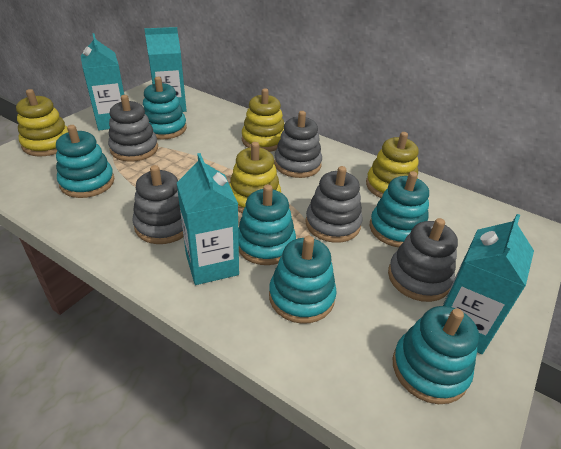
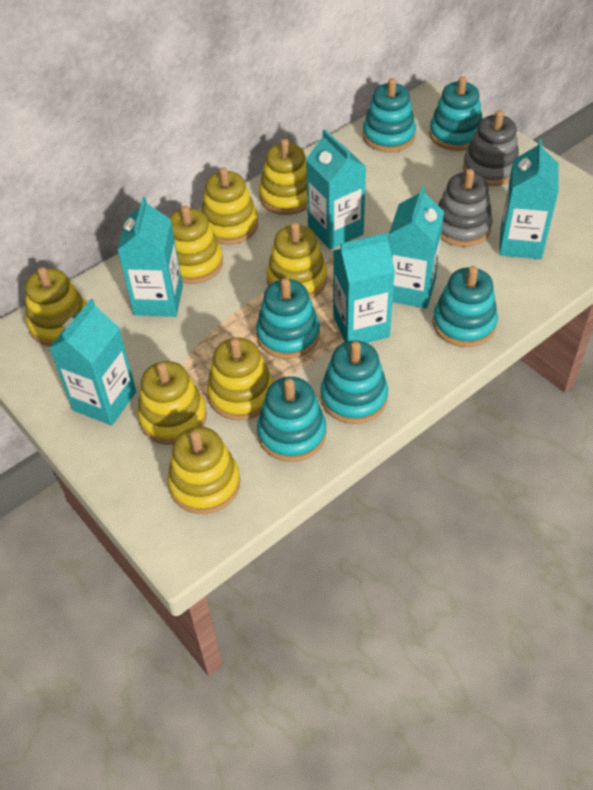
grey stacking toy: [108,95,158,162] [132,165,184,244] [274,111,322,178] [305,166,363,243] [388,218,458,302] = 5 -> [438,169,493,247] [463,110,519,186] = 2
turquoise carton: [81,33,124,131] [144,27,187,112] [177,153,239,285] [443,214,534,354] = 4 -> [49,299,136,426] [117,197,183,317] [306,129,366,249] [333,232,395,343] [388,185,444,309] [499,139,559,259] = 6
yellow stacking toy: [16,89,68,156] [229,142,281,213] [242,88,284,152] [366,132,419,198] = 4 -> [25,267,87,346] [137,361,207,445] [167,427,240,514] [169,206,223,284] [201,168,258,245] [207,338,273,421] [259,139,307,215] [266,222,327,299] = 8

